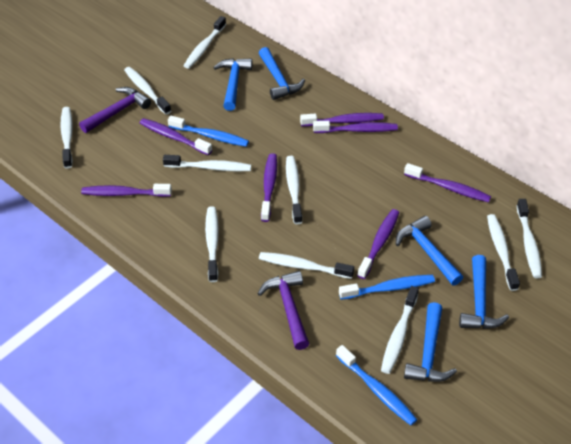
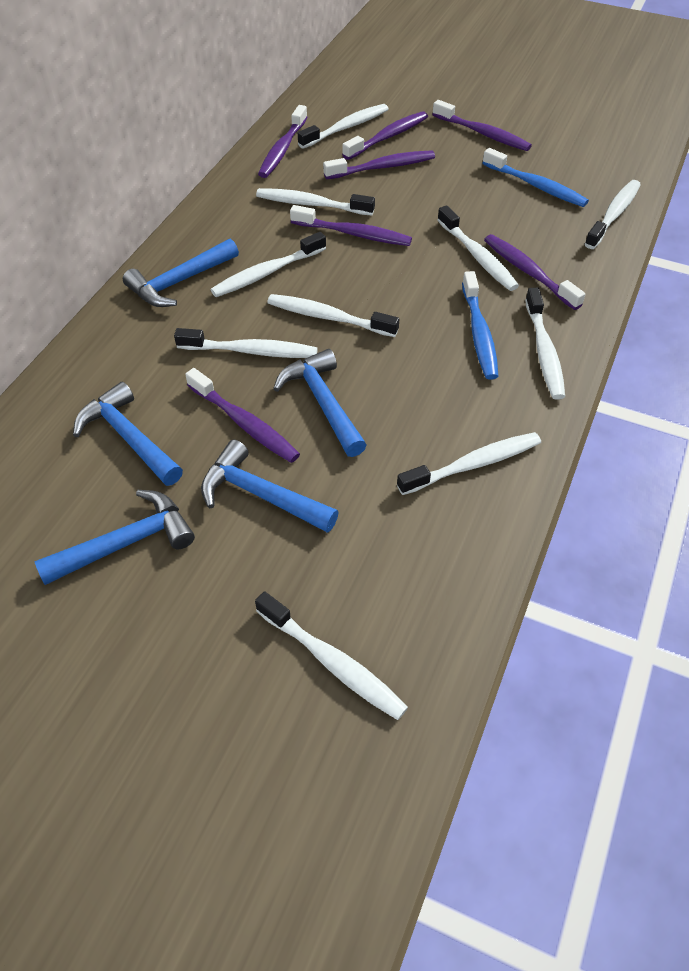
blue toothbrush: [168,116,249,147] [336,345,417,425] [339,275,435,300] = 3 -> [462,271,499,380] [483,148,589,207] = 2
purple hammer: [79,87,151,133] [258,271,309,350] = 2 -> none = 0

